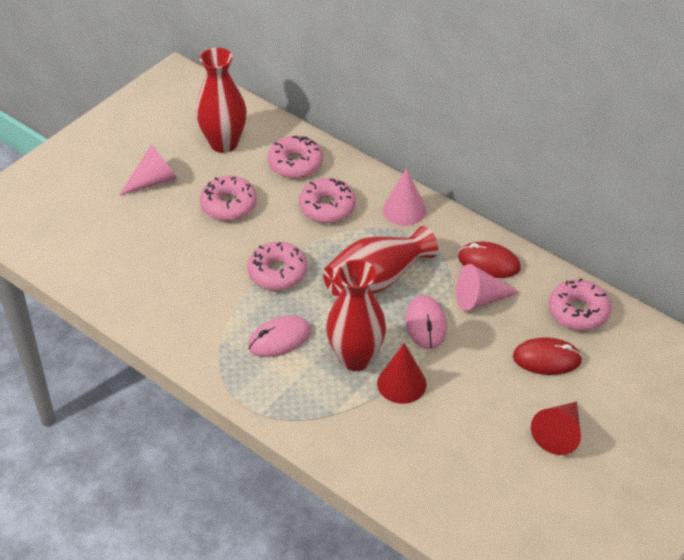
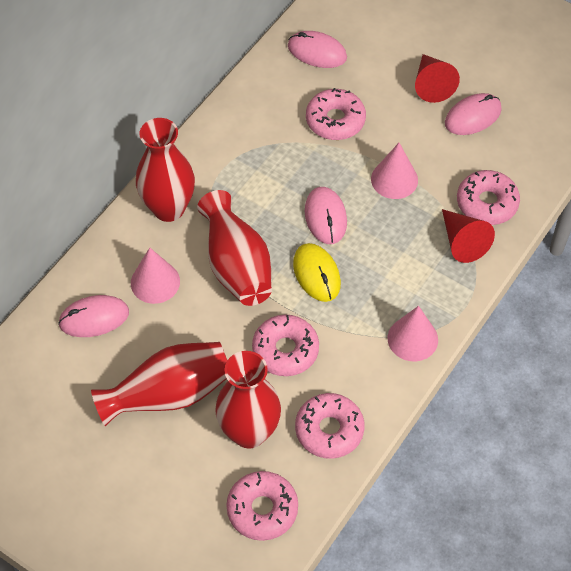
pink mouse: [248,316,311,357] [405,295,447,349] = 2 -> [58,295,129,337] [288,31,347,68] [305,187,347,244] [445,93,502,135] = 4
red mouse: [458,242,521,278] [513,337,583,375] = 2 -> none = 0
red vase: [196,48,247,153] [323,226,438,296] [326,259,386,371] = 3 -> [91,342,227,426] [136,118,195,222] [197,190,272,306] [215,351,281,449] = 4
yellow mouse: none = 0 -> [293,243,341,302] = 1

